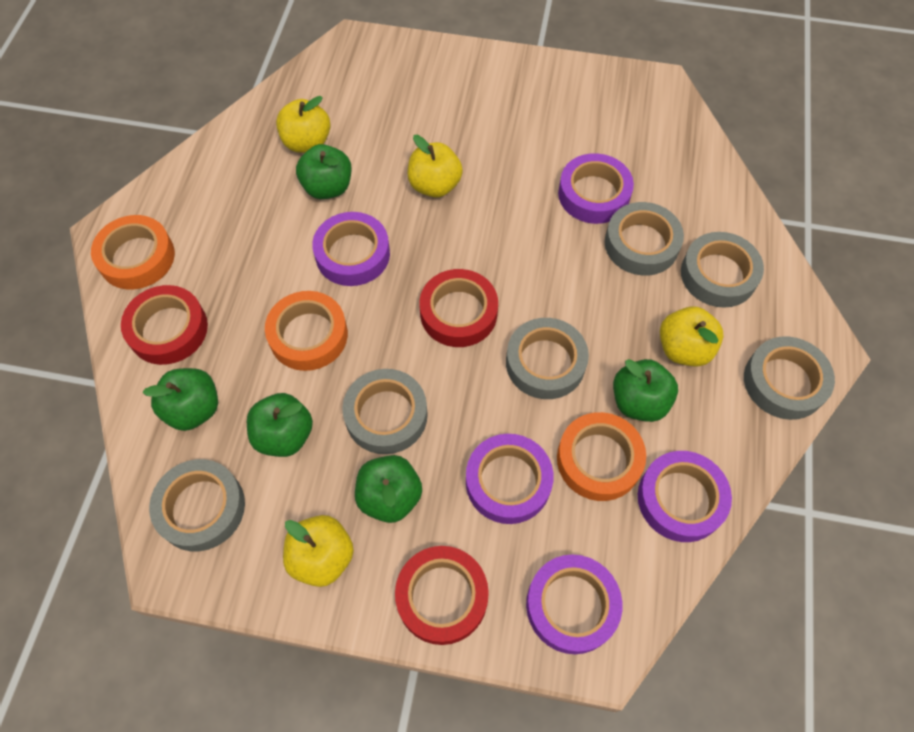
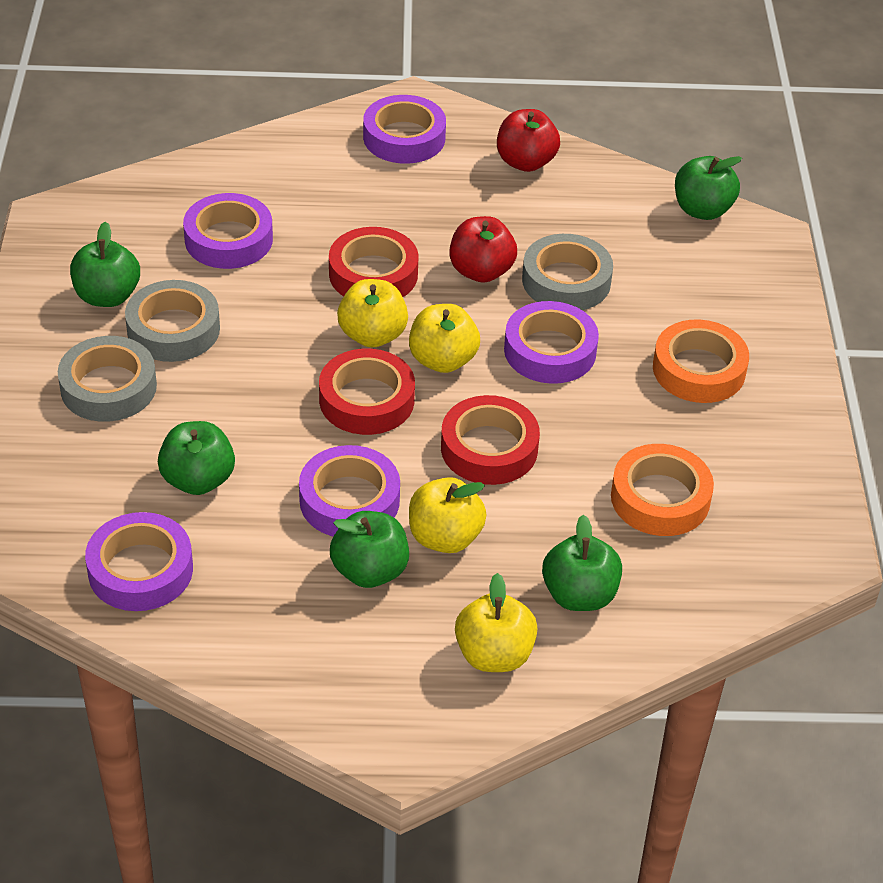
grey tape: [149,459,245,551] [342,369,428,454] [506,318,589,399] [605,202,684,276] [681,232,764,308] [744,336,835,420] = 6 -> [58,336,157,422] [125,280,220,362] [522,234,613,310] = 3
orange tape: [91,215,175,290] [265,291,348,371] [557,412,646,501] = 3 -> [611,444,714,536] [653,320,749,403] = 2
red apple: none = 0 -> [449,216,517,283] [497,109,560,172] = 2

